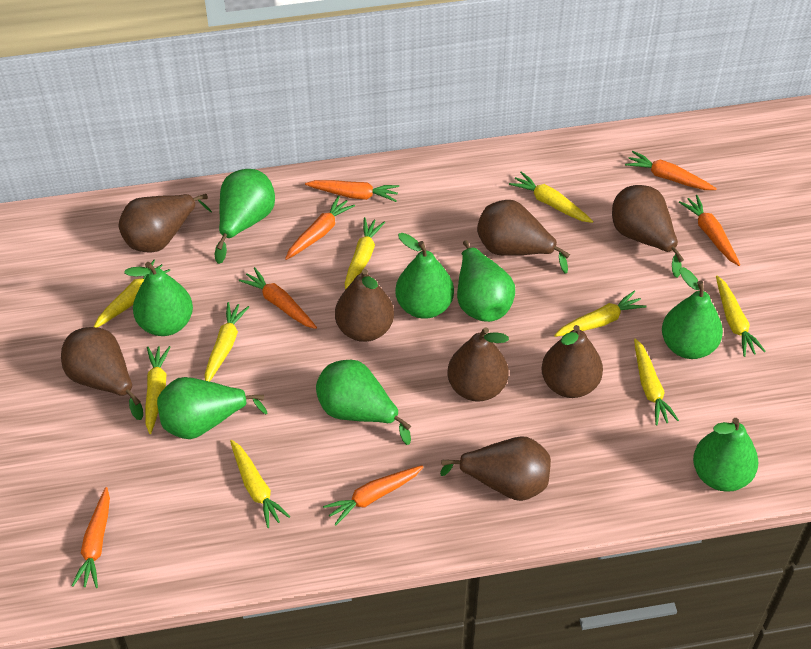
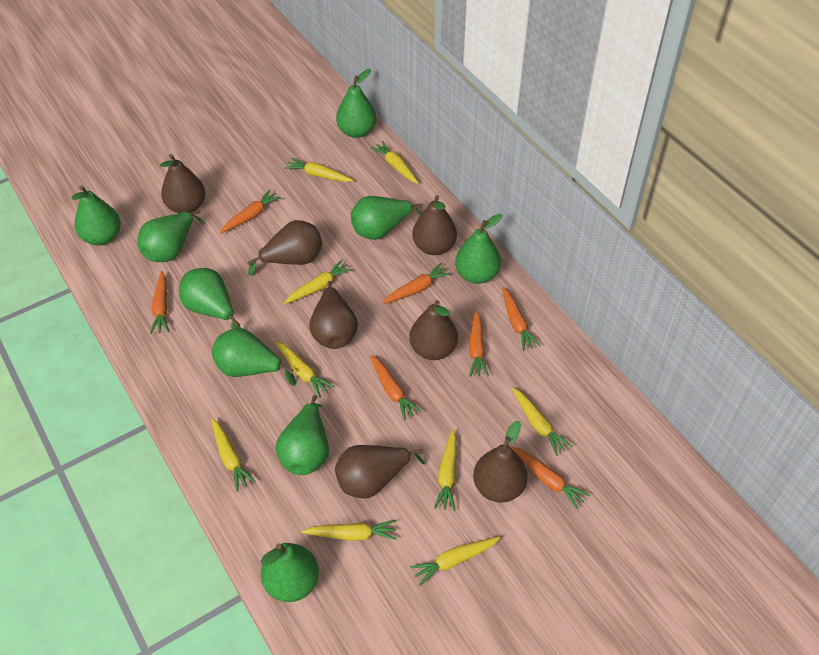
brown pear: [61,327,143,420] [118,194,212,253] [335,269,394,342] [440,436,551,501] [448,327,509,402] [477,200,570,273] [541,325,603,398] [612,185,684,278] = 8 -> [160,154,205,213] [247,220,322,276] [310,281,358,349] [335,445,425,498] [409,300,458,360] [412,195,457,255] [473,421,528,502] = 7
green pear: [124,262,193,336] [157,377,268,439] [215,169,275,264] [316,360,411,445] [395,233,454,319] [457,240,515,322] [662,267,723,359] [693,418,759,492] = 8 -> [71,185,121,245] [138,209,205,262] [179,268,241,329] [212,328,296,386] [261,543,319,602] [276,395,329,475] [336,69,376,138] [351,196,423,240] [455,214,502,284] = 9

